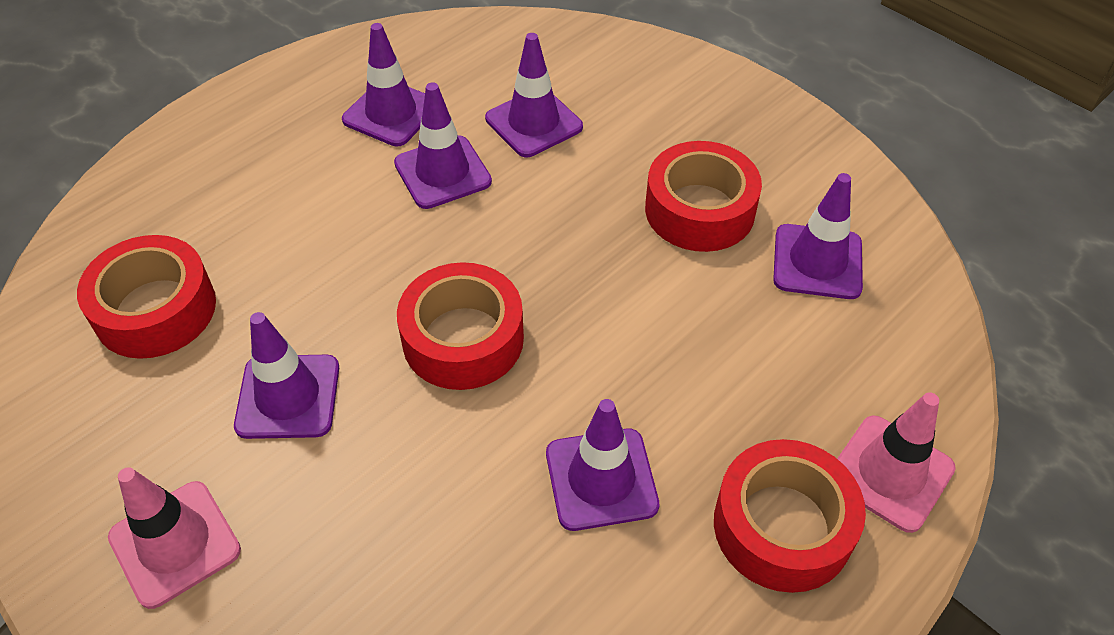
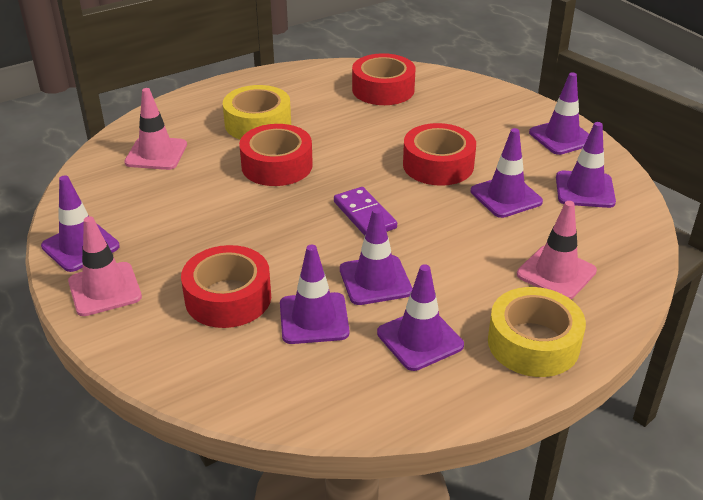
pink traffic cone: [108,467,241,609] [837,392,956,533] = 2 -> [68,216,142,316] [124,88,187,170] [517,201,597,299] = 3
purple domino: none = 0 -> [334,187,397,236] = 1
purple traffic cone: [234,312,339,439] [342,23,425,147] [394,82,492,209] [485,33,583,157] [546,399,659,531] [773,173,863,299] = 6 -> [41,175,120,272] [280,245,350,344] [340,208,412,305] [377,264,464,371] [471,128,543,218] [529,72,589,155] [556,122,616,208] = 7
yellow tape: none = 0 -> [223,85,291,139] [488,287,586,377] = 2

